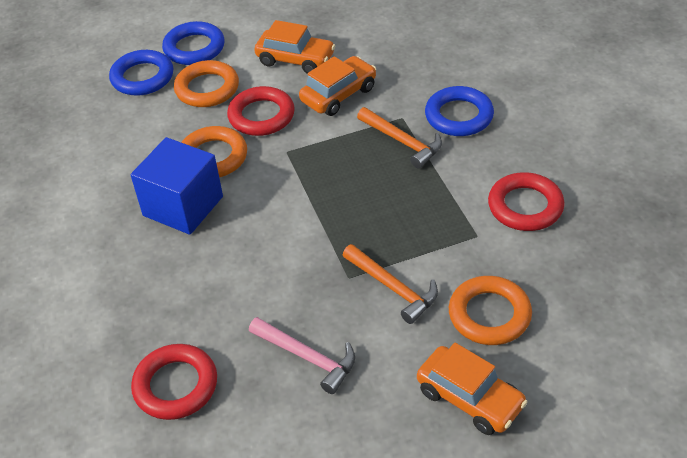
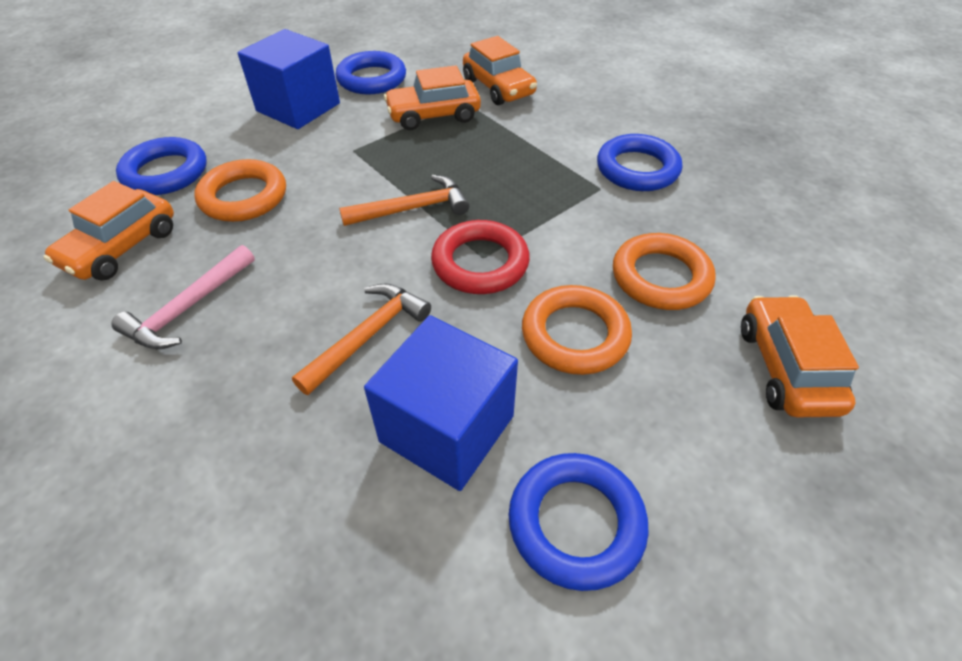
blue cube: [131,137,223,235] = 1 -> [238,29,340,129] [364,315,518,491] = 2
blue ring: [109,50,173,96] [162,21,224,65] [425,86,494,136] = 3 -> [116,137,207,195] [336,51,406,94] [509,453,649,591] [597,134,682,191] = 4
orange car: [254,20,335,74] [299,56,376,116] [417,343,528,435] = 3 -> [43,181,174,281] [384,65,481,130] [463,36,537,105] [741,295,859,417] = 4
red ring: [131,344,217,420] [227,86,295,136] [488,172,565,231] = 3 -> [431,220,530,294] = 1

